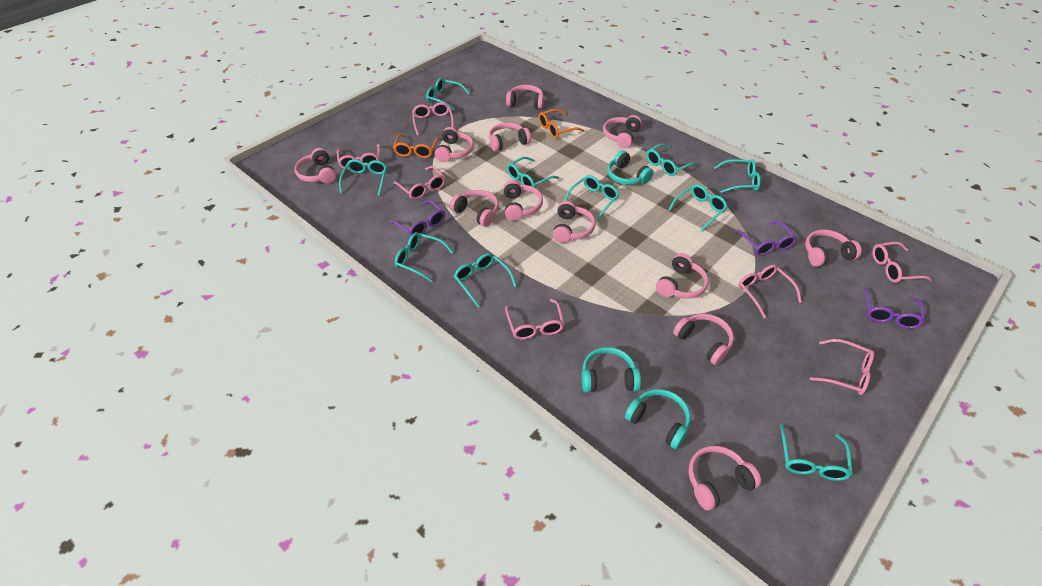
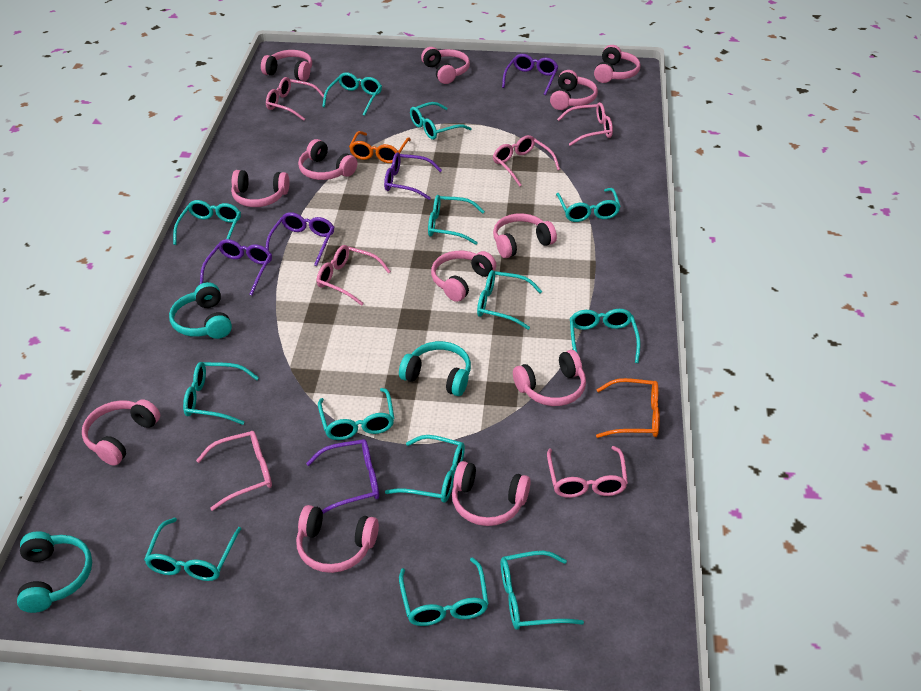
pink glasses: [337,144,380,169] [393,166,445,200] [412,102,454,136] [505,299,564,340] [738,265,802,319] [810,339,874,395] [872,242,933,283] = 7 -> [196,431,272,511] [266,77,324,121] [317,245,391,306] [493,135,560,187] [547,446,628,498] [557,102,613,146] = 6
purple glasses: [389,200,445,236] [734,221,797,256] [863,287,925,329] = 3 -> [200,239,272,296] [266,212,334,266] [306,439,379,514] [384,152,442,200] [502,54,559,95] = 5
turquoise glasses: [339,159,387,196] [395,232,453,282] [426,78,470,111] [454,253,517,308] [507,157,559,187] [564,175,619,220] [646,143,697,176] [669,184,728,231] [714,159,760,193] [780,424,852,481] = 10 -> [144,518,241,581] [173,200,241,245] [183,362,259,425] [318,388,394,440] [322,72,382,116] [385,435,465,503] [399,557,489,626] [410,102,472,140] [428,195,485,245] [477,270,542,330] [501,551,584,630] [556,188,621,222] [570,309,641,363] = 13

